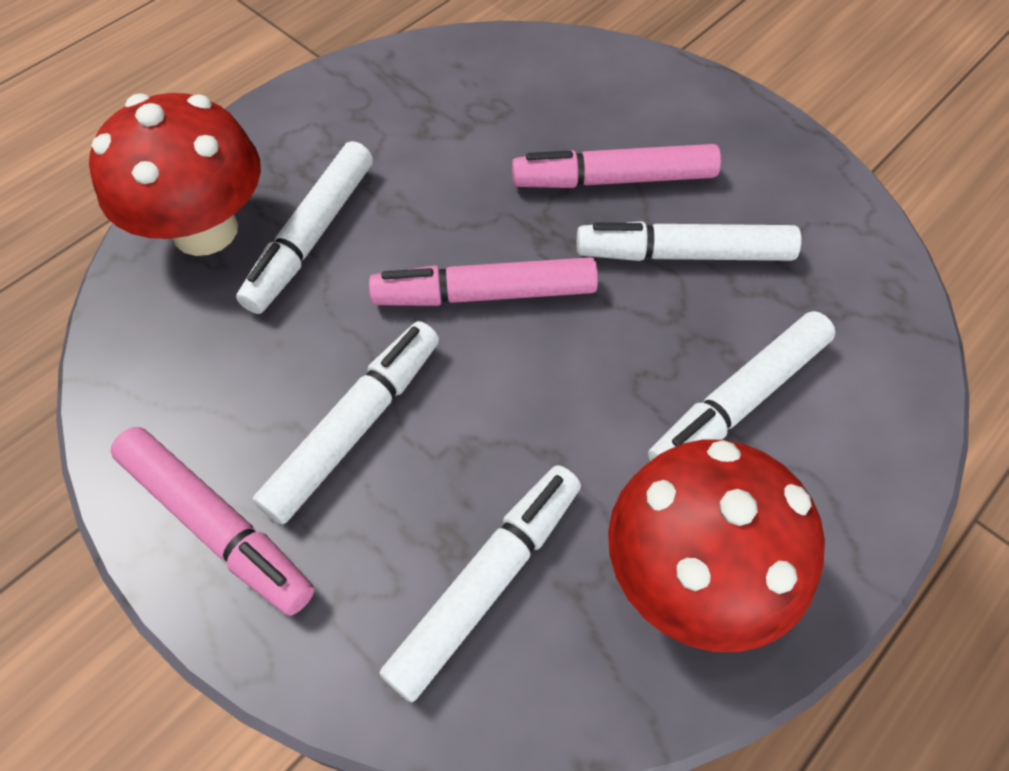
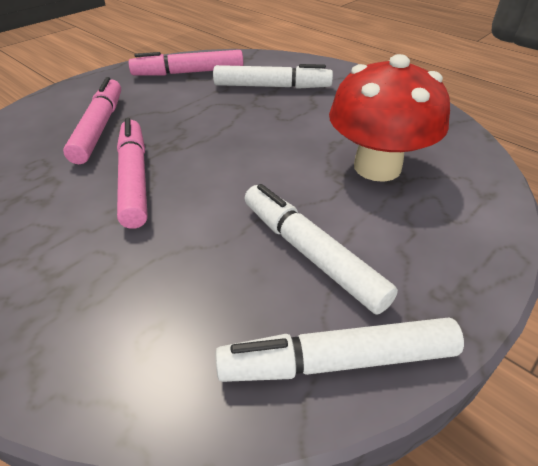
red mushroom: [89,93,261,256] [608,439,825,652] = 2 -> [329,54,450,182] = 1
white marker: [236,141,373,314] [253,321,439,524] [379,465,581,702] [577,221,802,261] [648,311,836,461] = 5 -> [213,64,333,89] [215,318,464,382] [245,184,398,315] = 3

